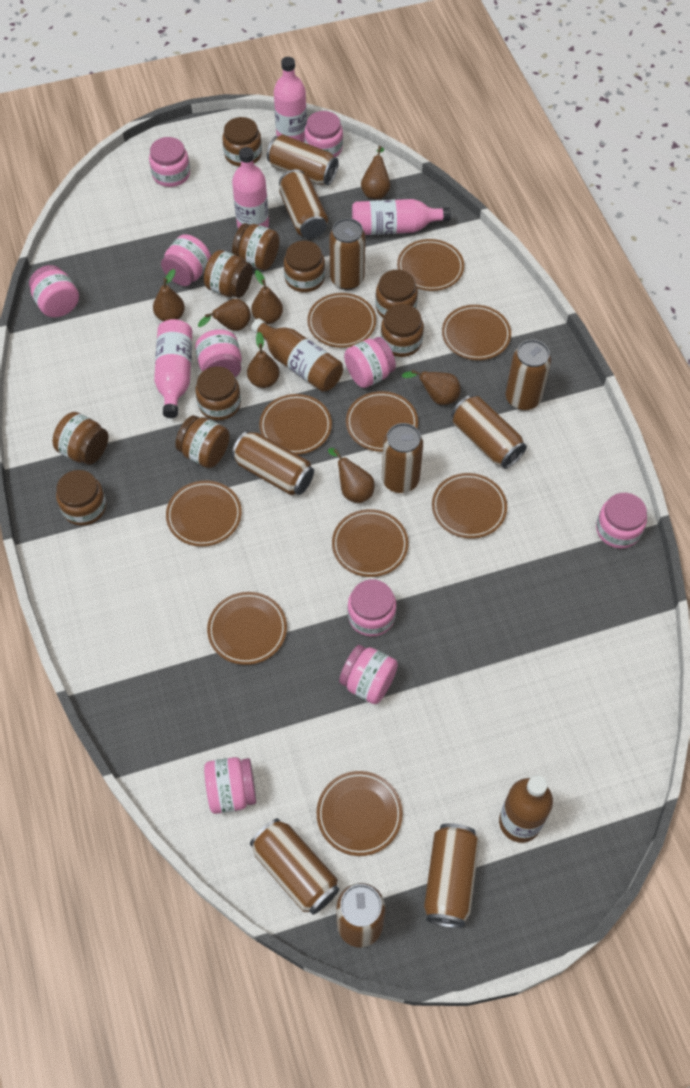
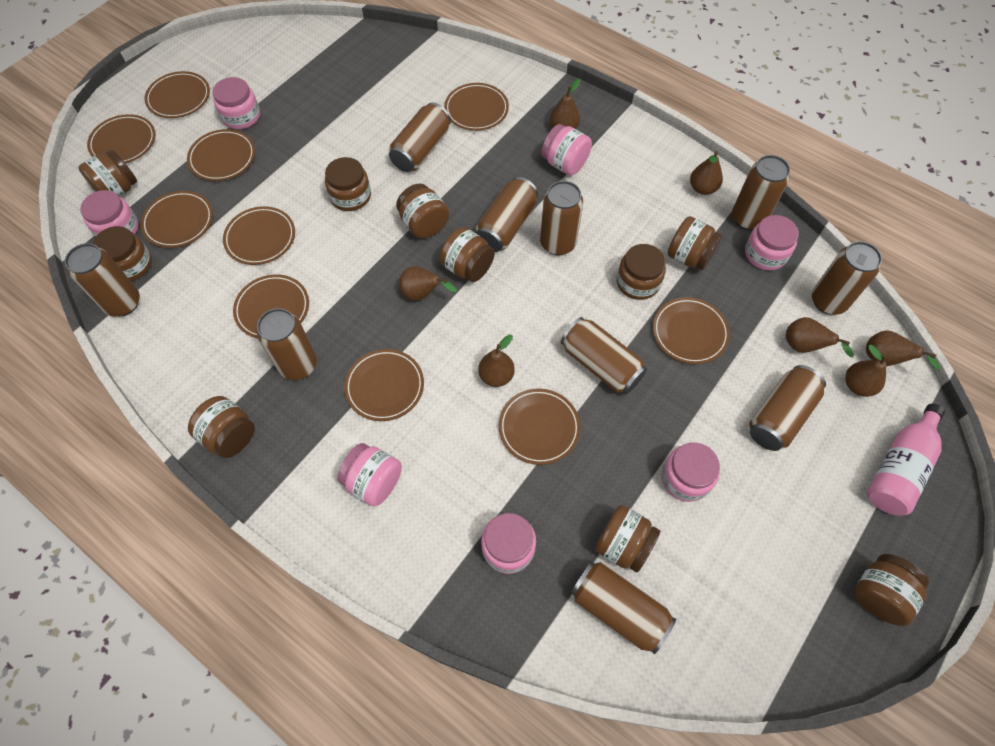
brown bottle: [251,318,343,392] [499,775,553,843] = 2 -> none = 0
pink bottle: [154,319,192,418] [232,147,269,229] [274,57,307,142] [352,199,451,235] = 4 -> [867,404,945,516] = 1
pink jar: [29,265,79,318] [149,137,190,187] [161,234,211,286] [195,329,242,377] [204,757,256,814] [304,111,343,157] [339,645,398,704] [344,337,396,388] [348,579,396,637] [596,493,647,548] = 10 -> [80,190,139,237] [213,77,260,129] [337,443,402,507] [481,513,536,574] [541,124,592,176] [662,442,720,502] [745,215,799,270] = 7

